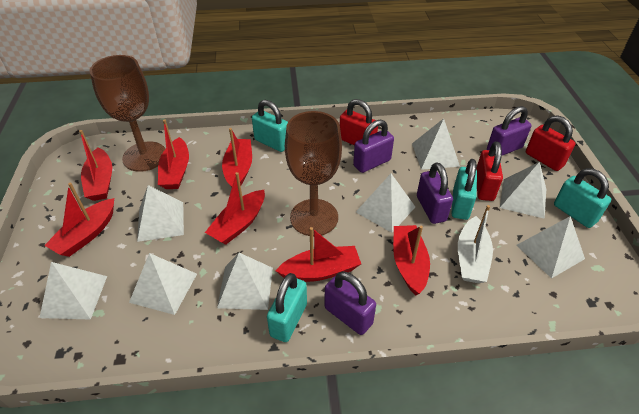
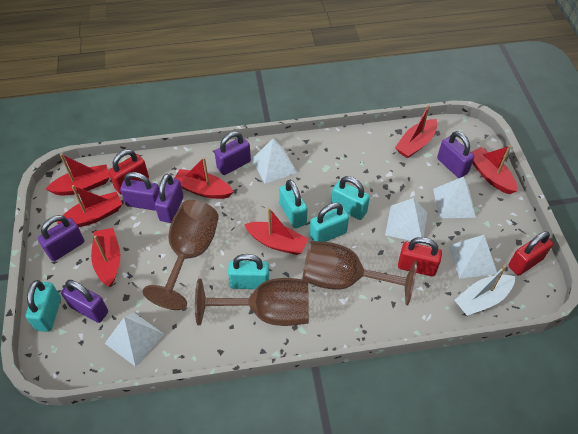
brown goblet: [90,55,165,172] [285,111,342,236] = 2 -> [143,200,219,310] [195,278,309,326] [303,241,417,305] = 3
purple padlock: [324,271,376,335] [353,119,394,173] [417,162,453,224] [487,106,532,155] = 4 -> [38,215,84,261] [61,280,108,323] [120,172,159,211] [155,174,183,223] [215,131,251,175] [437,131,474,178] = 6
turquoise padlock: [252,100,288,152] [267,273,307,342] [452,159,477,220] [554,168,611,228] = 4 -> [26,280,61,332] [228,254,269,289] [279,180,308,228] [310,203,349,242] [331,176,370,220] = 5
white pyramid: [40,262,107,320] [129,253,197,315] [137,185,184,242] [217,253,273,310] [356,174,415,233] [412,118,460,170] [500,162,546,219] [516,216,585,279] = 8 -> [104,312,164,367] [252,138,297,184] [385,198,427,241] [433,177,476,218] [448,235,497,279] = 5

